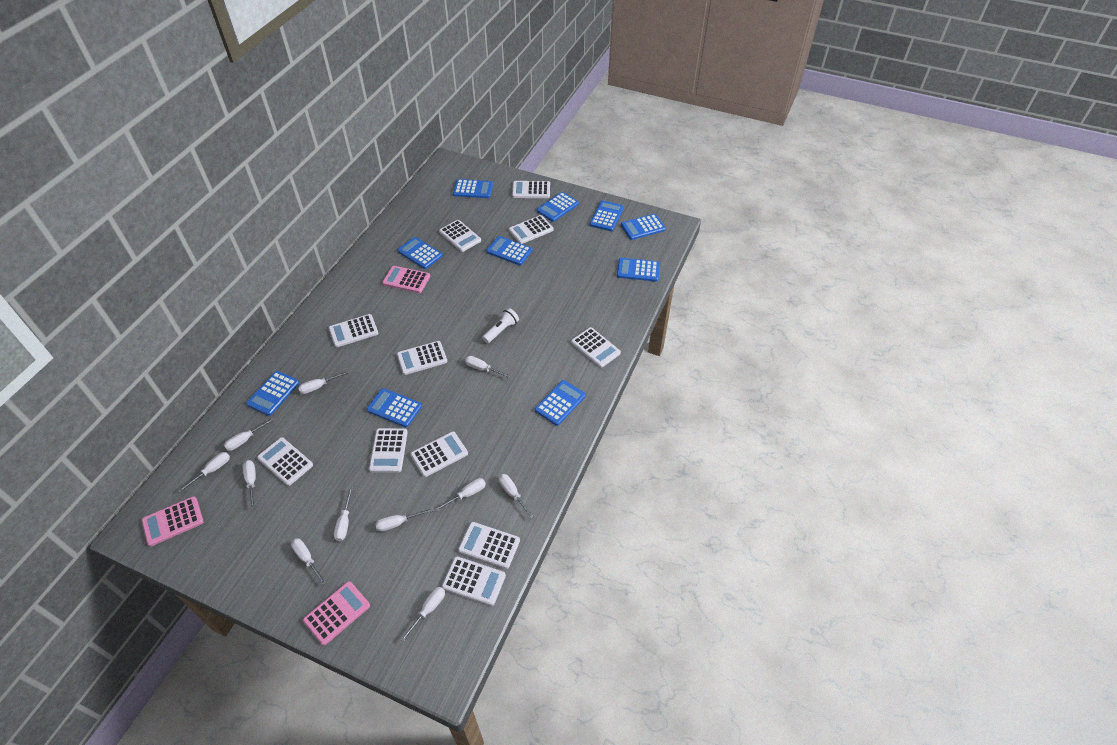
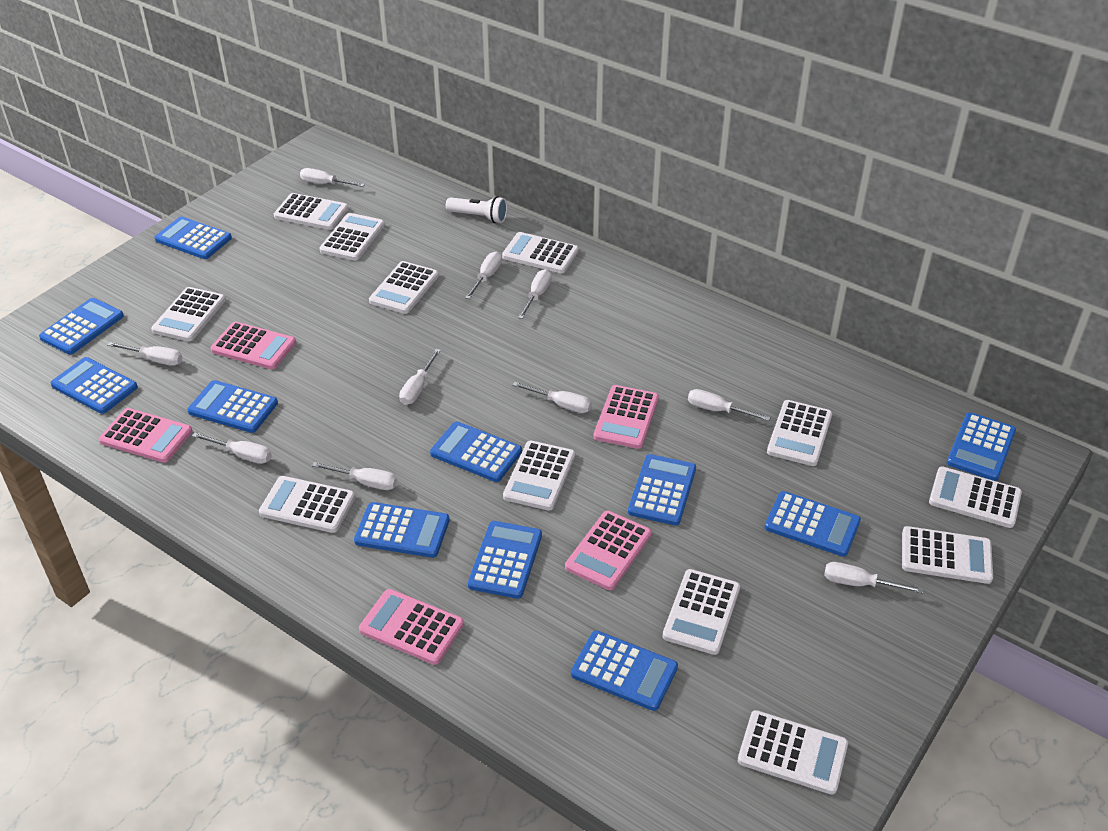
blue calculator: [246,371,299,416] [367,388,422,427] [397,237,443,269] [453,179,493,198] [486,236,533,265] [535,380,586,426] [537,192,579,222] [590,201,624,231] [617,258,660,282] [621,214,666,240] = 10 -> [39,298,124,354] [50,357,138,414] [154,216,232,259] [187,380,278,433] [354,502,450,558] [430,422,522,482] [468,521,542,599] [571,630,678,711] [628,454,696,525] [764,491,861,557] [947,412,1016,481] = 11
pink calculator: [142,496,204,546] [303,581,370,646] [382,266,430,293] = 3 -> [99,408,193,463] [210,322,296,369] [359,589,464,665] [565,511,652,590] [594,385,659,449] = 5
white calculator: [257,437,313,486] [329,314,378,347] [369,428,408,473] [397,341,447,375] [411,431,468,477] [439,220,481,252] [442,557,506,606] [458,522,520,569] [509,215,553,244] [512,181,550,198] [571,327,621,368] = 11 -> [151,287,226,341] [259,476,355,533] [274,193,348,230] [319,213,385,261] [369,261,439,314] [502,232,579,273] [503,441,575,511] [662,569,740,655] [738,710,848,795] [767,400,832,466] [902,526,993,584] [929,467,1022,528] = 12
white screwdriver: [179,452,230,492] [224,417,275,451] [243,460,256,510] [291,538,326,585] [298,371,349,394] [334,487,353,541] [375,508,434,532] [400,587,445,642] [434,478,486,512] [465,356,511,378] [499,474,534,518] = 11 -> [107,342,183,366] [192,433,271,464] [300,168,365,187] [312,462,397,490] [399,349,441,405] [465,252,502,299] [512,382,592,413] [518,269,551,319] [688,389,771,421] [824,562,923,593] = 10

